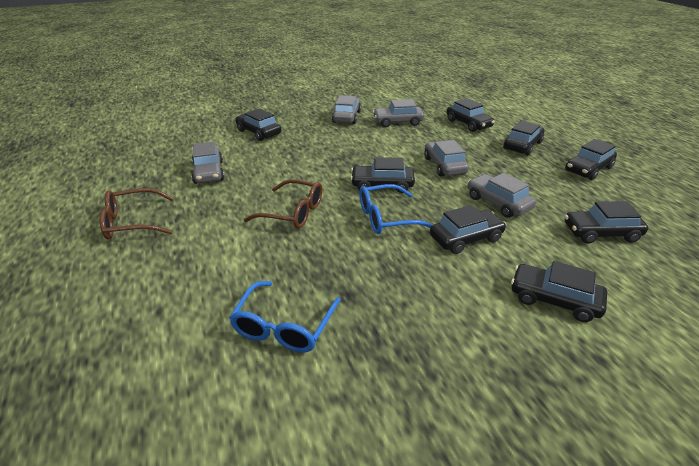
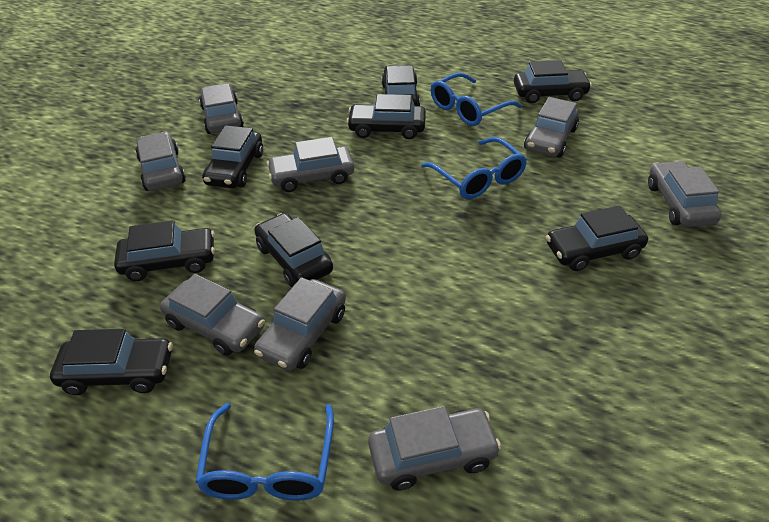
blue glasses: [229,281,341,353] [359,184,432,234] = 2 -> [195,403,334,501] [421,137,527,199] [431,73,522,126] = 3
brown glasses: [100,188,174,239] [244,179,322,229] = 2 -> none = 0
grey car: [191,141,225,184] [332,95,361,124] [373,99,424,127] [424,140,469,177] [467,173,536,218] = 5 -> [135,132,186,191] [160,274,265,356] [199,83,244,134] [254,277,346,371] [267,137,354,192] [368,406,501,491] [524,97,579,157] [648,161,722,227] = 8

